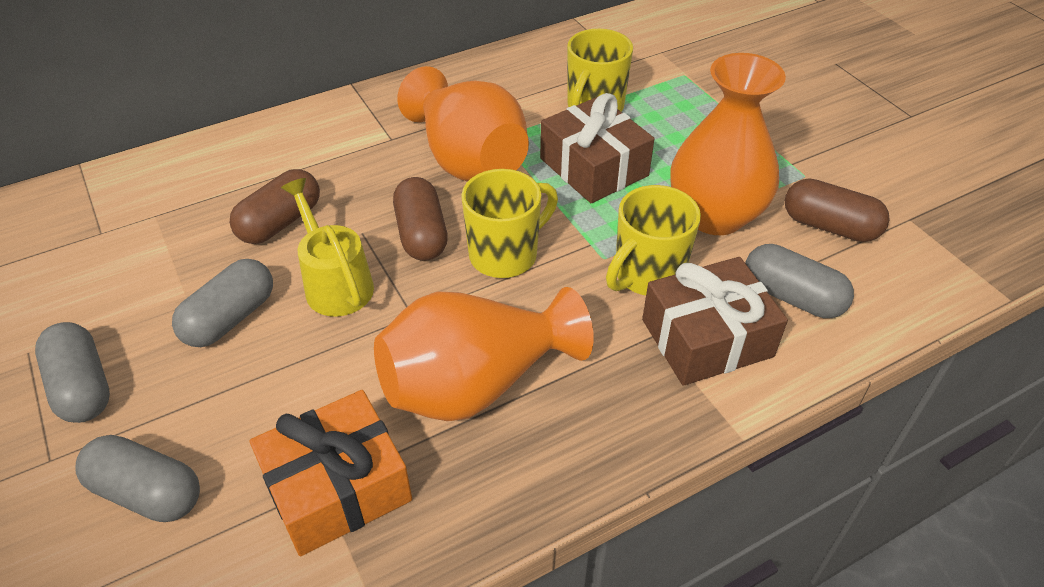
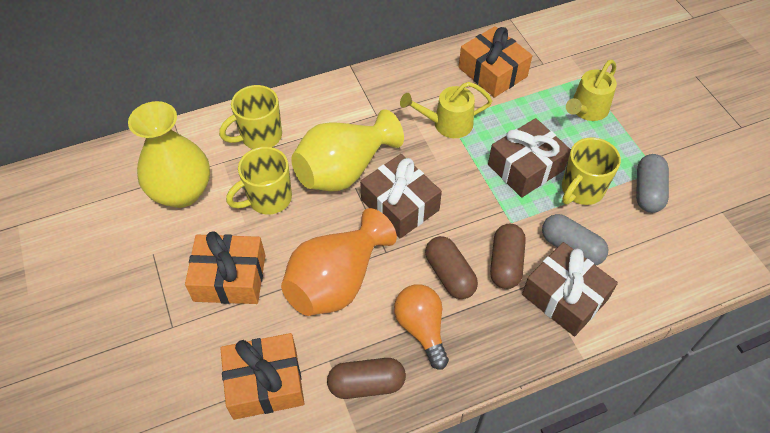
brown gift: [540,93,654,203] [642,257,788,386] = 2 -> [360,154,442,239] [488,118,571,198] [522,242,618,336] = 3
grey capsule: [35,322,110,423] [76,435,200,522] [172,259,273,347] [745,244,854,318] = 4 -> [542,214,608,265] [636,154,669,213] = 2
orange gift: [250,390,412,556] = 1 -> [185,231,266,304] [220,333,305,420] [459,26,532,98] = 3
orange light bulb: none = 0 -> [394,284,449,370] = 1
orange vase: [374,287,594,421] [397,66,529,182] [670,53,786,235] = 3 -> [281,208,397,316] = 1
yellow vase: none = 0 -> [128,101,210,208] [291,109,404,191] = 2
yellow watering can: [281,178,374,317] = 1 -> [400,82,492,138] [566,60,617,121] = 2

